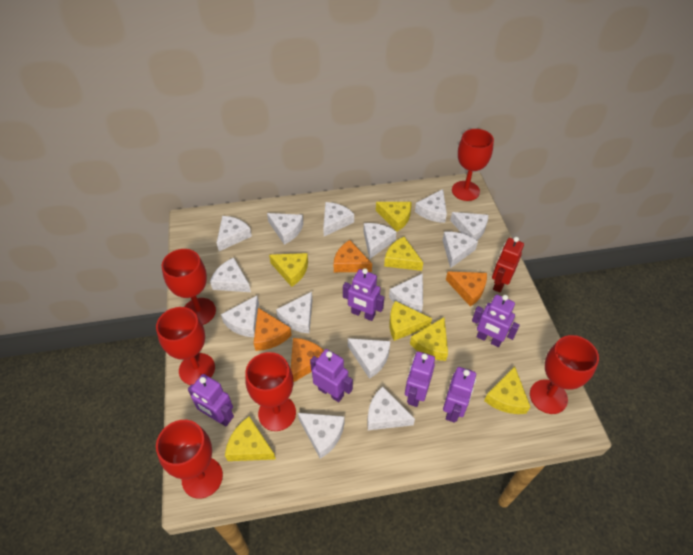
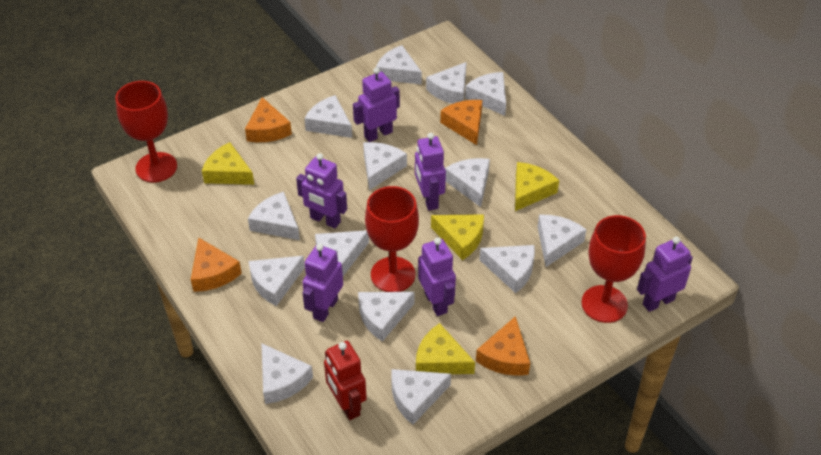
red goblet: [156,307,215,385] [156,420,223,499] [162,249,216,325] [245,352,296,431] [452,129,494,201] [530,335,599,414] = 6 -> [115,81,177,183] [365,186,419,292] [581,215,646,323] = 3
yellow cheese: [225,417,276,461] [269,253,308,287] [376,202,412,231] [384,237,423,271] [390,301,432,341] [410,317,448,361] [484,366,530,414] = 7 -> [202,142,254,185] [416,323,475,374] [431,214,484,260] [515,162,559,211] = 4

